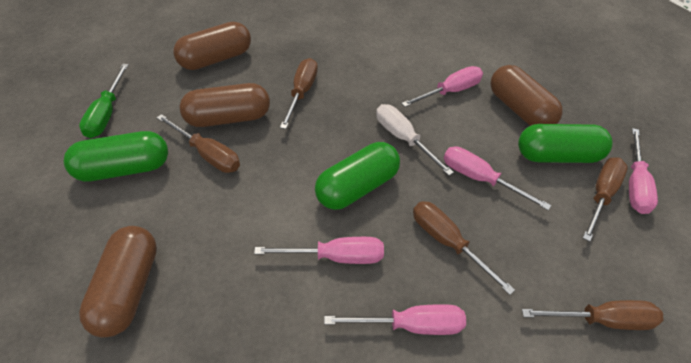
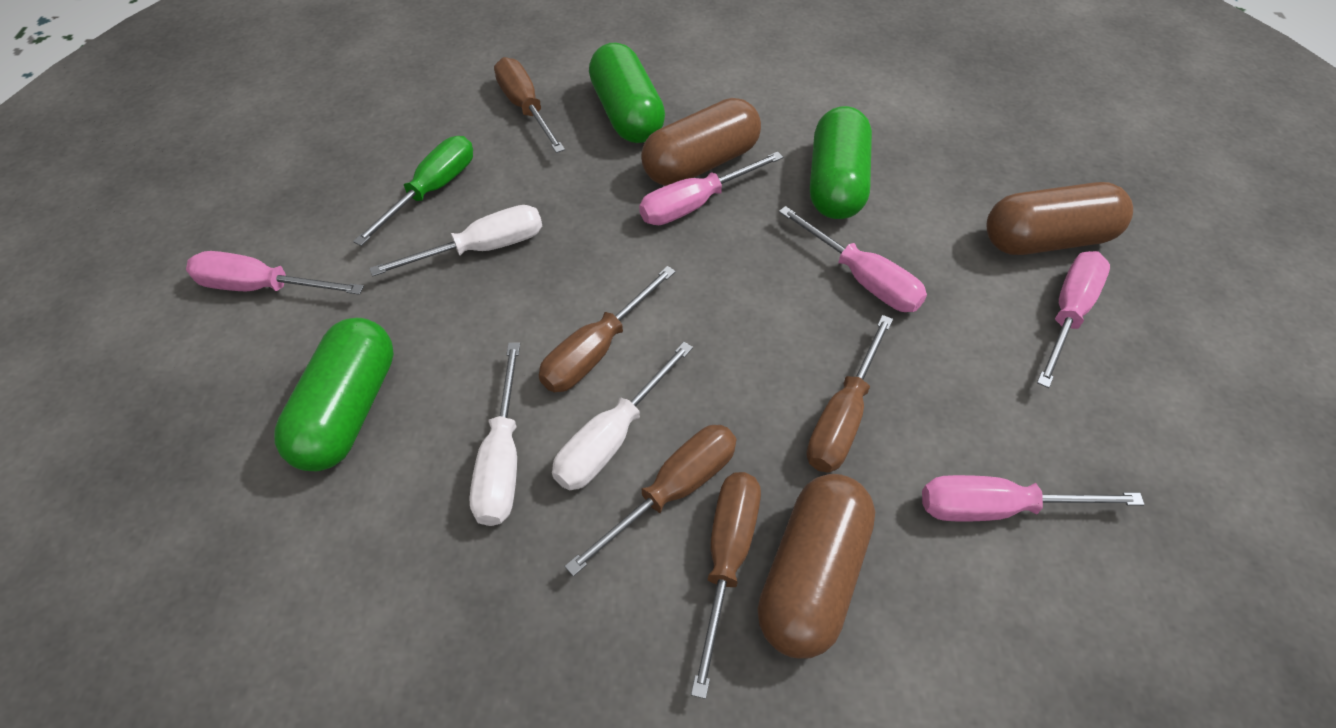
brown capsule: [79,226,157,338] [173,22,251,70] [180,83,270,127] [490,65,563,126] = 4 -> [641,98,761,186] [757,474,875,658] [986,182,1133,255] = 3
white screwdriver: [376,104,454,176] = 1 -> [369,205,542,277] [469,343,520,526] [552,342,693,490] = 3

